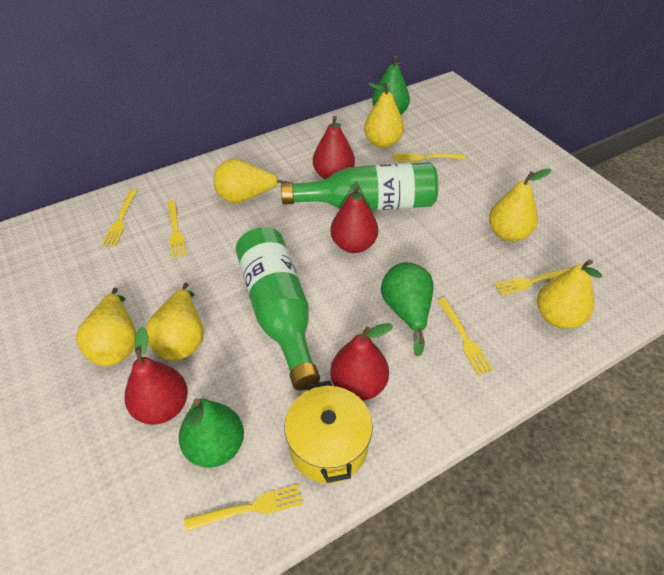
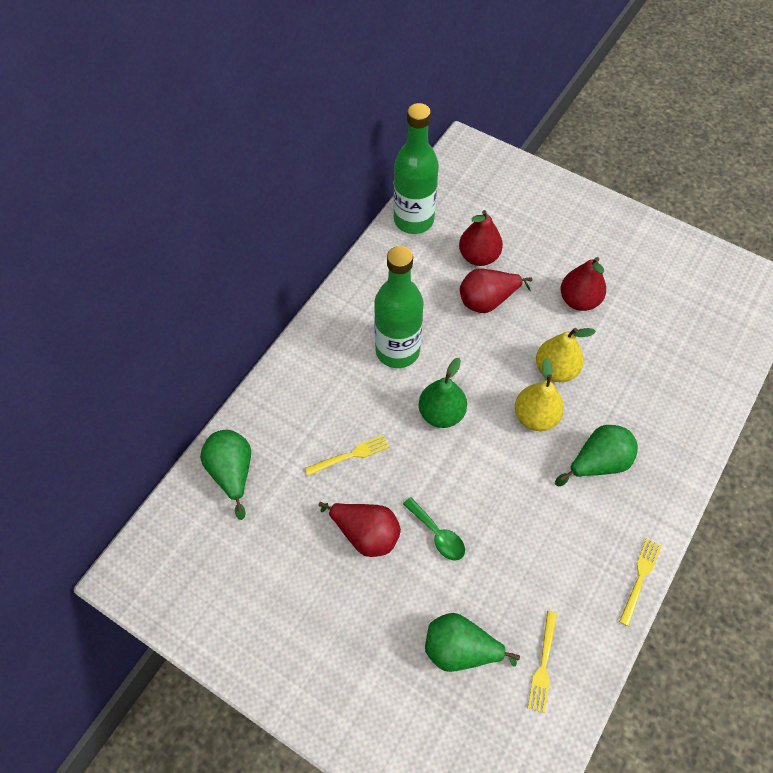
green pear: [179,398,244,468] [372,56,410,115] [381,262,434,357] = 3 -> [200,430,251,520] [419,358,467,428] [425,613,520,672] [555,425,638,487] = 4
green spoon: none = 0 -> [403,497,465,561] = 1
yellow fork: [102,190,137,246] [168,200,187,258] [184,484,303,531] [394,153,465,162] [437,298,493,375] [494,268,571,295] = 6 -> [305,435,389,476] [528,611,557,713] [619,538,661,626] = 3
yellow pear: [76,288,137,366] [146,283,204,361] [214,158,288,204] [364,82,404,148] [489,169,551,242] [537,259,602,328] = 6 -> [515,358,564,431] [536,328,596,382] = 2
yellow pot: [284,381,373,483] = 1 -> none = 0

